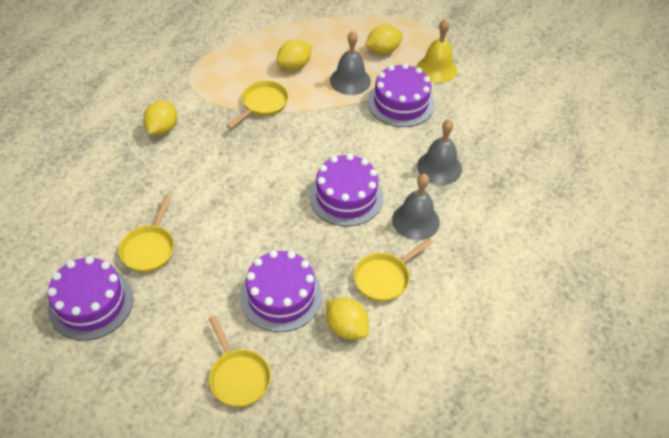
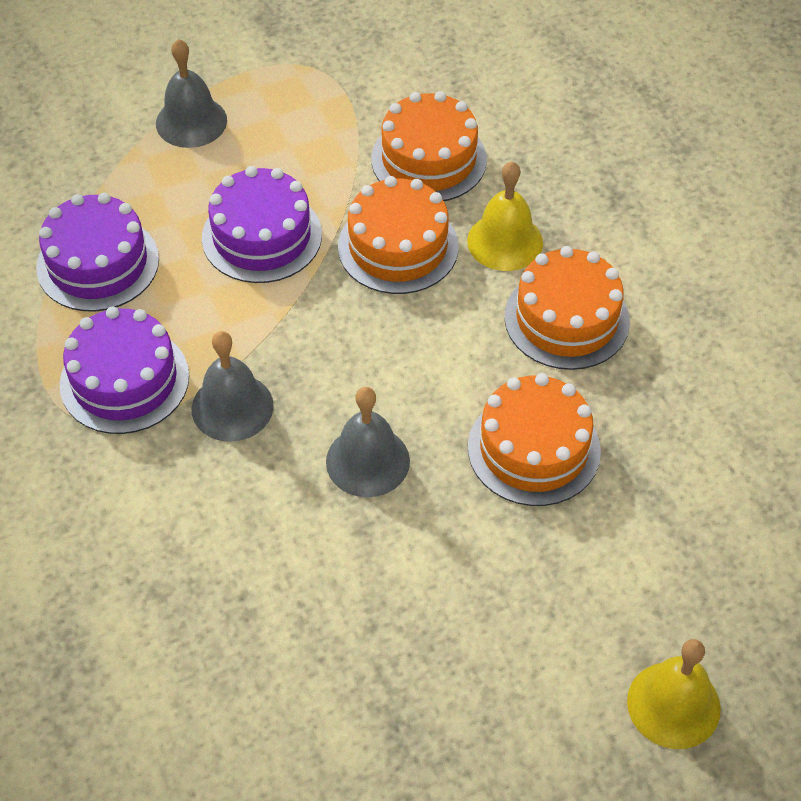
orange cake: none = 0 -> [338,176,459,294] [371,91,487,201] [468,373,601,506] [504,246,630,370] = 4
purple cake: [47,256,133,340] [240,250,322,332] [309,154,383,226] [368,63,435,127] = 4 -> [36,193,159,311] [60,307,189,434] [202,166,322,283] = 3
yellow bell: [417,19,457,83] = 1 -> [467,161,543,271] [627,639,721,749] = 2
yellow lemon: [143,100,177,135] [276,40,312,70] [326,298,369,340] [365,25,403,55] = 4 -> none = 0
yellow pan: [118,194,174,272] [209,315,271,407] [227,80,289,129] [354,238,433,302] = 4 -> none = 0

